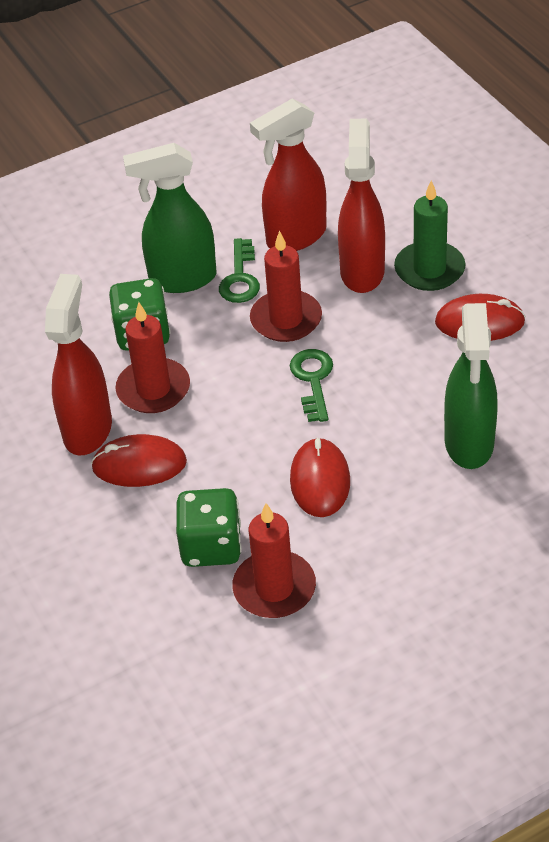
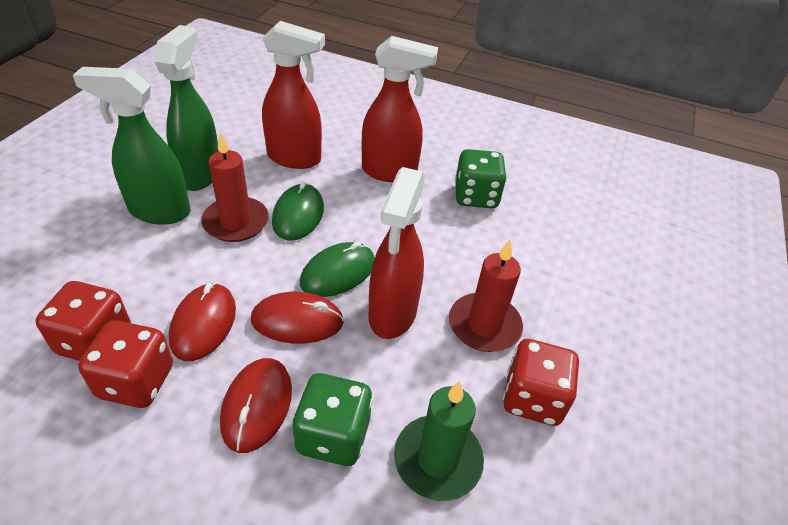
green key: [219,238,260,303] [290,349,333,422] = 2 -> none = 0
green mouse: none = 0 -> [272,181,324,241] [300,242,375,297] = 2
red candle: [116,302,190,413] [232,503,316,618] [250,231,322,342] = 3 -> [201,132,269,242] [449,240,523,352] = 2
red dice: none = 0 -> [35,281,131,361] [78,320,173,408] [503,339,579,426] = 3

